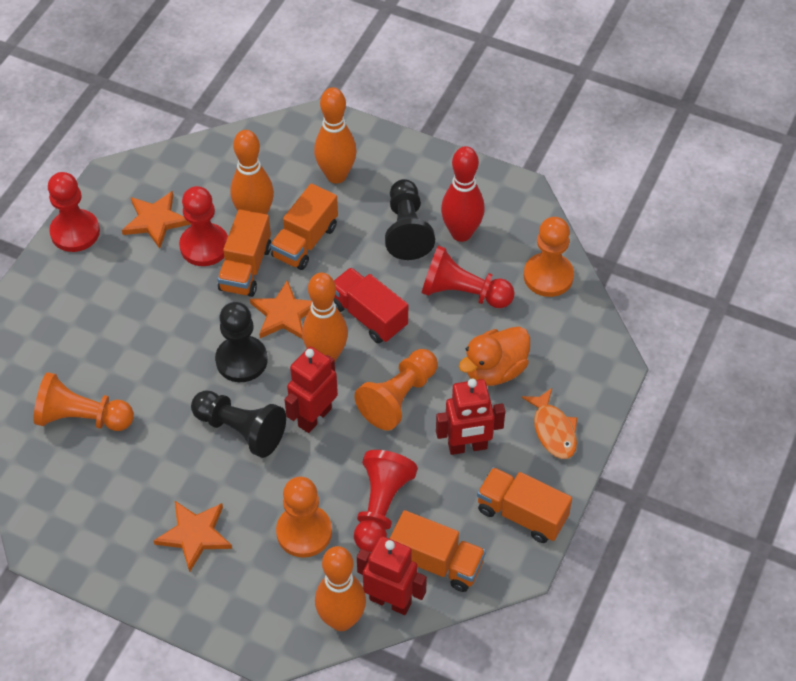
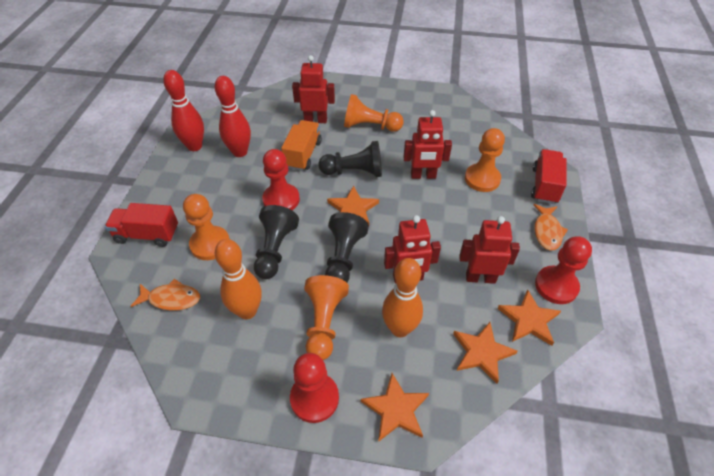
orange bowling pin: [230,130,274,214] [302,273,348,361] [314,87,357,184] [315,546,366,631] = 4 -> [215,239,262,319] [382,258,423,337] = 2
orange duck: [459,326,530,386] = 1 -> none = 0
orange fish: [522,388,577,459] = 1 -> [131,279,200,310] [533,204,568,251] = 2
orange star: [122,191,191,249] [153,501,232,572] [250,280,312,339] = 3 -> [327,186,379,225] [361,373,429,442] [453,322,518,384] [497,290,561,346] = 4
orange truck: [217,209,271,297] [270,184,338,270] [390,510,486,592] [477,467,572,543] = 4 -> [281,120,322,171] = 1
red bowling pin: [441,146,485,242] = 1 -> [163,70,204,151] [215,76,251,157] = 2
red pawn: [48,172,100,252] [179,186,228,266] [354,450,418,552] [422,246,514,308] = 4 -> [262,149,300,210] [290,353,339,423] [535,236,592,304] = 3
red robot: [284,347,338,433] [357,536,427,615] [436,379,505,455] = 3 -> [292,55,335,123] [384,215,441,283] [403,110,452,179] [459,216,520,284] = 4
red truck: [334,267,408,343] = 1 -> [105,203,178,247] [531,149,567,204] = 2

